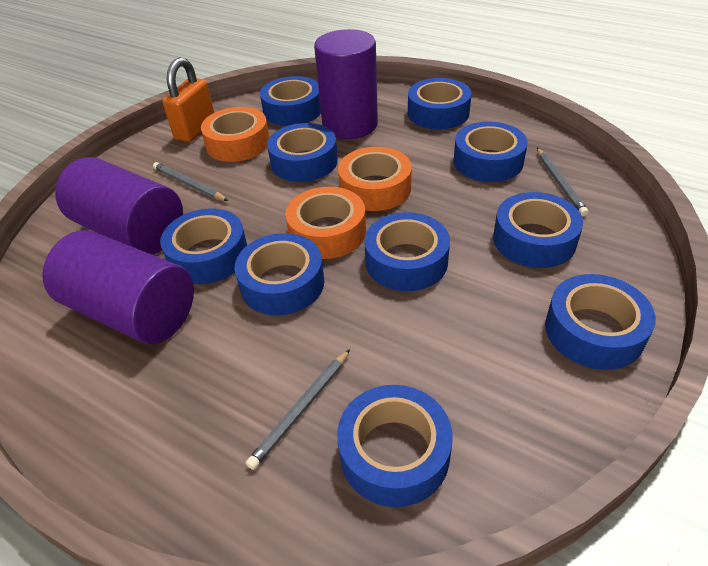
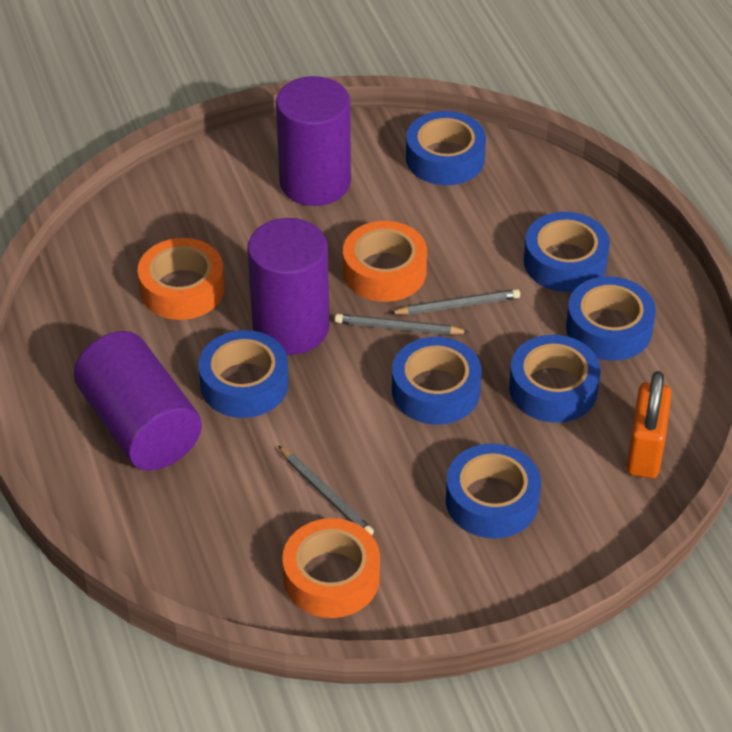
blue tape: [160,208,247,284] [235,233,324,315] [260,76,321,126] [267,123,338,182] [337,385,453,507] [364,212,450,291] [408,78,472,130] [454,122,528,182] [493,192,583,268] [545,274,656,370] = 10 -> [198,330,289,418] [392,337,482,425] [406,111,486,185] [446,444,541,538] [509,335,601,423] [524,212,610,292] [566,276,656,361] = 7

